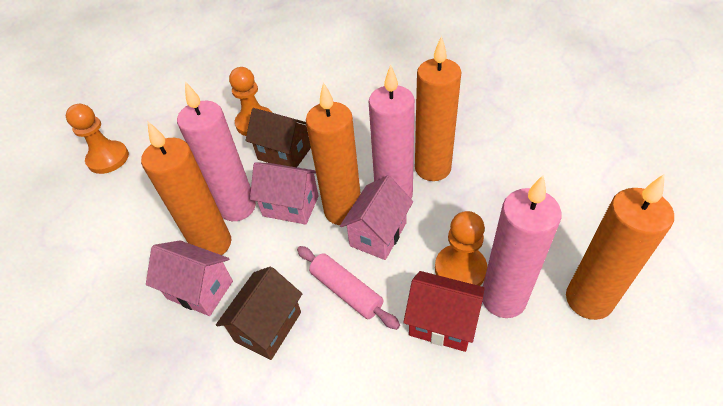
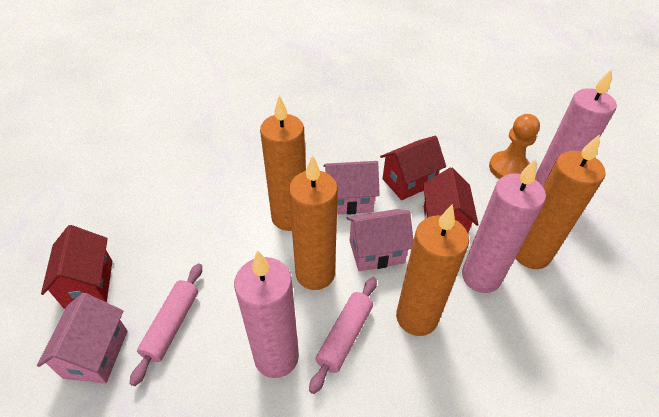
brown house: [216,267,302,360] [245,108,311,167] = 2 -> none = 0
orange pawn: [66,104,129,174] [229,67,272,136] [435,211,487,286] = 3 -> [489,114,540,179] = 1
pink rolling pin: [297,246,400,330] = 1 -> [130,263,202,386] [309,277,377,394] = 2
red house: [403,271,485,352] = 1 -> [41,225,112,309] [380,136,446,200] [423,168,479,233] = 3

